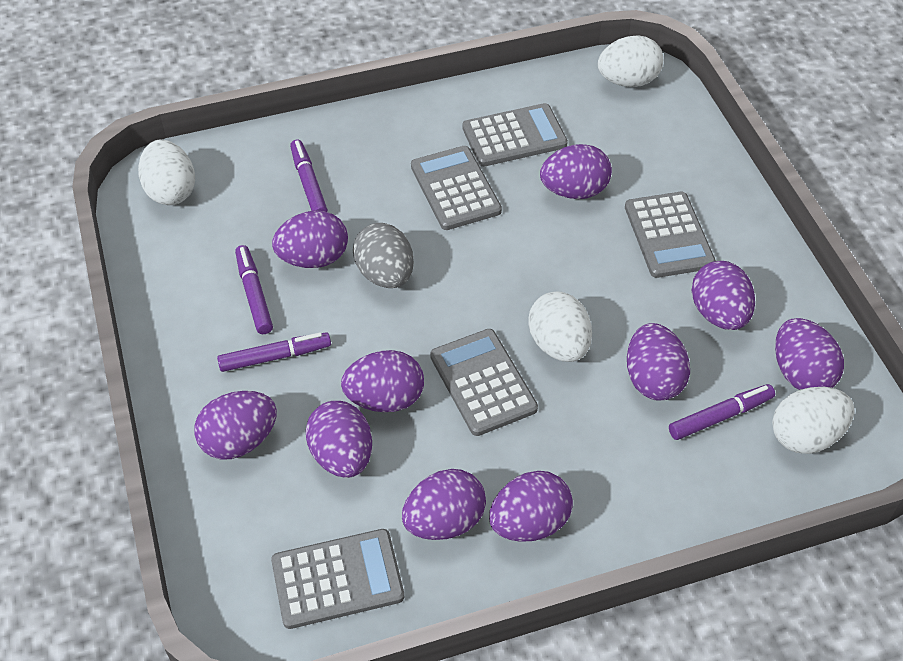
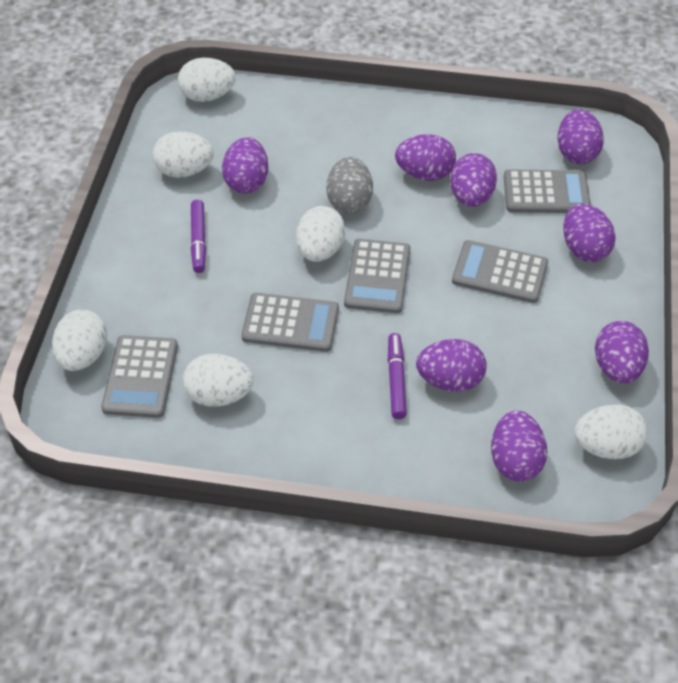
purple egg: [194,391,277,459] [272,210,348,268] [306,401,372,478] [341,350,424,412] [402,469,486,540] [489,471,573,542] [540,144,612,199] [627,323,690,401] [691,261,755,330] [775,318,844,390] = 10 -> [222,137,268,194] [395,134,456,181] [416,339,486,392] [450,153,497,207] [491,410,547,482] [558,109,604,164] [563,203,615,262] [595,321,649,383] = 8
purple marker: [217,332,331,372] [235,245,273,334] [290,139,328,212] [669,384,775,440] = 4 -> [191,200,206,273] [388,333,407,419] = 2
white egg: [138,140,195,205] [528,292,592,362] [598,35,663,87] [772,387,854,454] = 4 -> [52,310,107,371] [153,131,214,178] [178,58,236,102] [183,354,254,407] [296,206,345,262] [574,405,648,459] = 6

